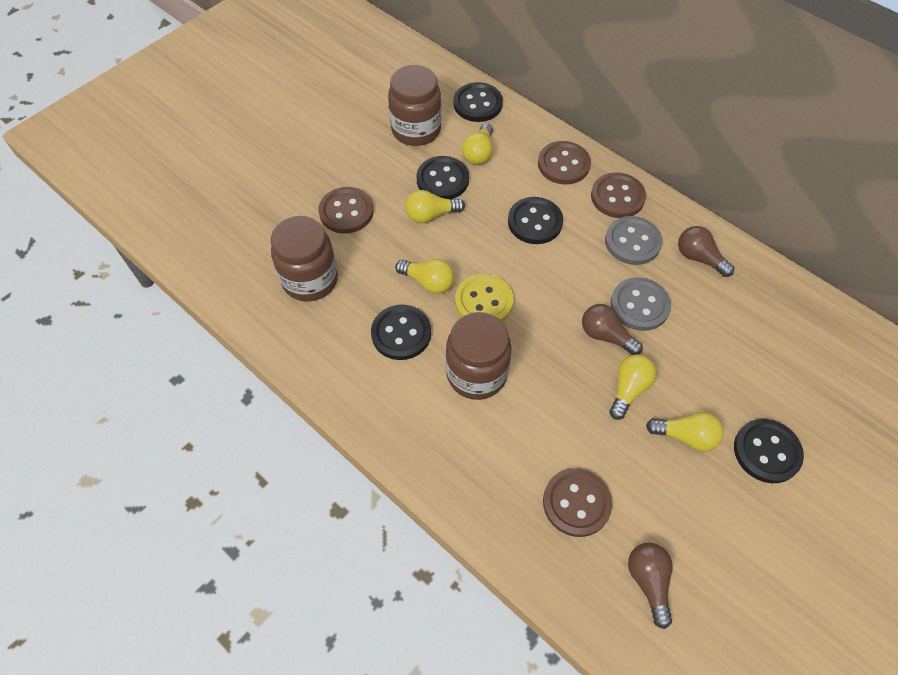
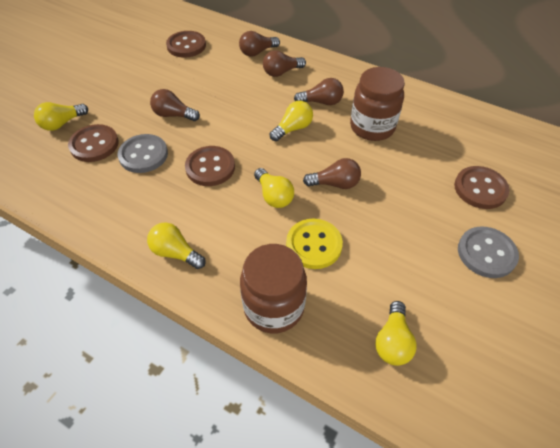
black button: [371,305,431,360] [416,156,469,199] [453,82,503,122] [508,197,563,244] [734,419,804,483] = 5 -> none = 0
brown jar: [271,216,338,301] [388,65,441,146] [446,312,511,400] = 3 -> [240,244,307,334] [350,67,405,141] = 2
brown light bulb: [582,304,643,355] [628,543,673,629] [678,226,734,277] = 3 -> [150,89,200,121] [239,31,280,57] [263,50,306,77] [294,78,344,105] [303,158,361,189] = 5

